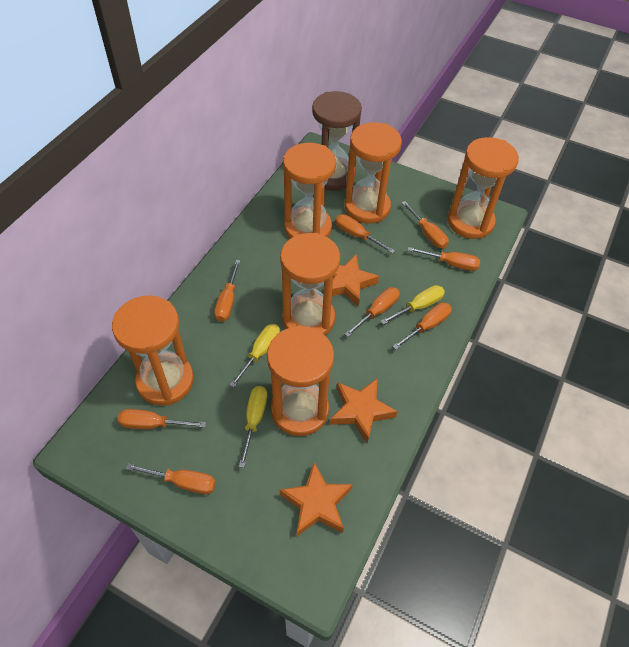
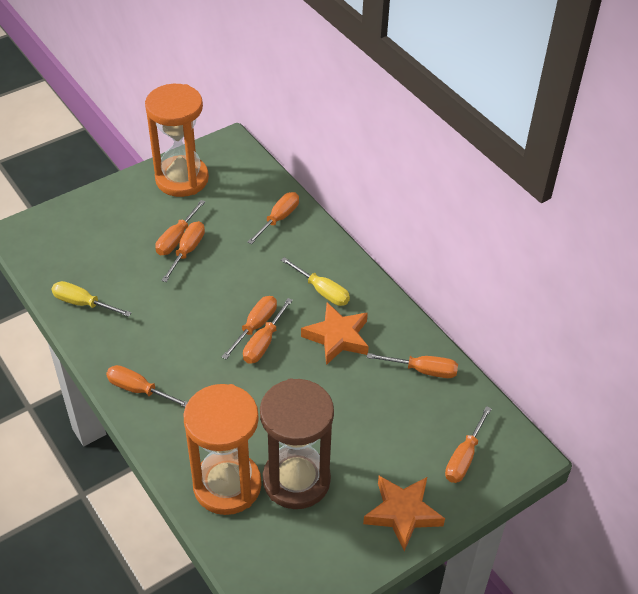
orange hourglass: [112,295,194,406] [267,325,334,436] [280,233,340,335] [283,143,336,239] [345,122,402,224] [448,137,519,239] = 6 -> [145,84,209,197] [183,384,261,515] = 2
orange star: [280,462,353,536] [330,378,398,443] [332,254,379,307] = 3 -> [301,302,369,365] [363,476,445,551] = 2
yellow screwdriver: [229,324,280,388] [239,386,267,468] [380,285,445,325] = 3 -> [52,281,131,317] [281,257,350,306] = 2

